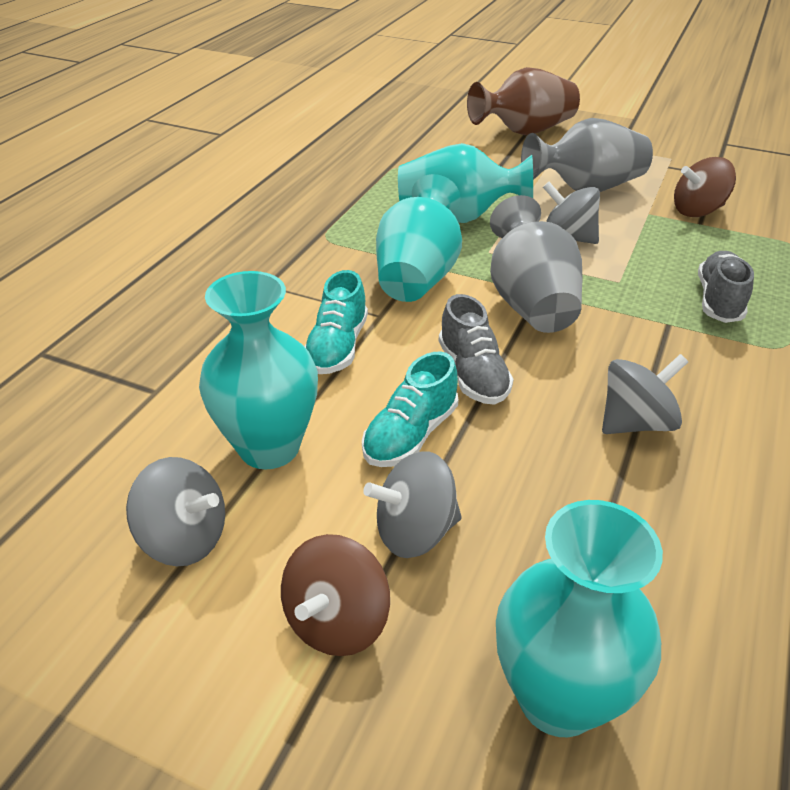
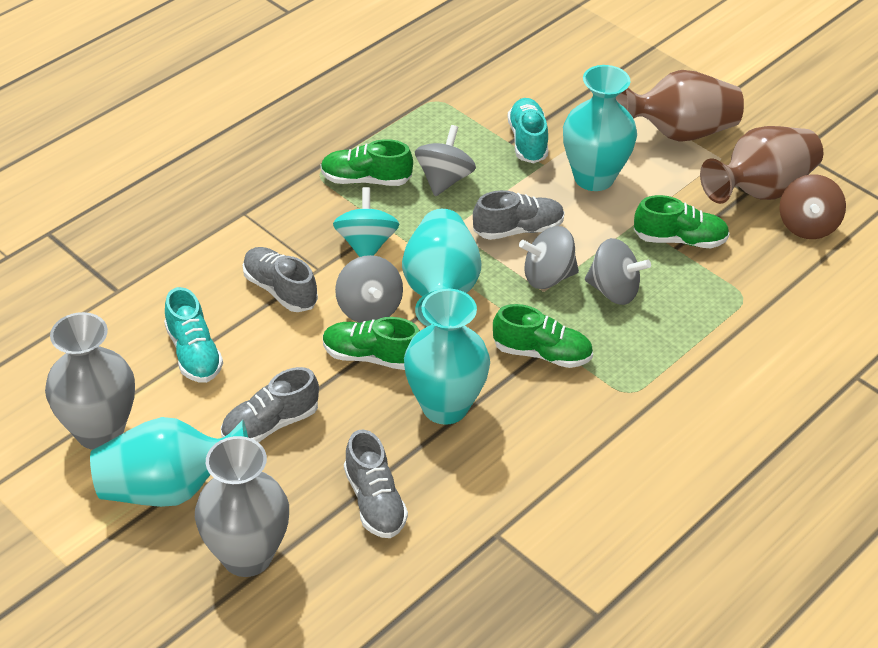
brown spinning top: [281,534,390,656] [674,157,736,217] = 2 -> [779,174,846,239] = 1
brown vase: [467,67,580,135] = 1 -> [616,70,744,142] [700,126,823,204] = 2
green shoe: none = 0 -> [320,139,413,186] [323,317,420,370] [493,304,593,368] [634,195,730,248] = 4
grey shoe: [439,294,513,405] [698,251,754,323] = 2 -> [221,367,319,443] [243,247,318,312] [344,430,408,538] [473,190,565,240] = 4
turquoise spinning top: none = 0 -> [333,187,399,257] = 1

